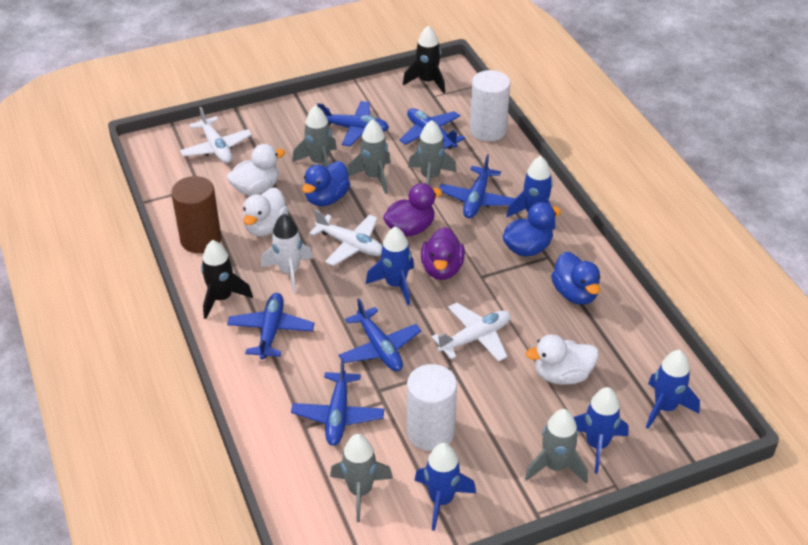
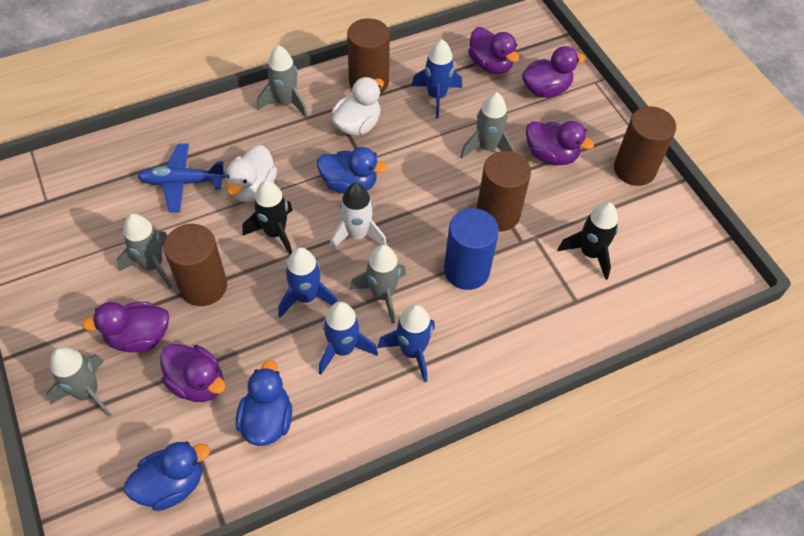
blue cylinder: none = 0 -> [444,208,499,290] = 1
blue plane: [227,293,315,360] [291,358,384,446] [317,101,389,147] [339,298,421,371] [399,108,465,150] [439,155,515,218] = 6 -> [137,143,226,212] = 1
blue rocket: [366,226,414,305] [415,443,476,531] [506,156,555,230] [573,387,629,474] [646,350,700,429] = 5 -> [278,247,337,318] [319,302,378,375] [378,304,435,382] [412,39,462,119] = 4
brown cylinder: [171,176,221,253] = 1 -> [164,224,227,306] [347,18,390,94] [477,151,531,232] [614,106,676,186] = 4
purple duck: [383,183,442,237] [421,227,465,280] = 2 -> [82,302,169,352] [160,344,226,402] [468,27,519,74] [522,46,586,98] [526,121,594,165] = 5
white cylinder: [407,364,457,451] [470,70,510,141] = 2 -> none = 0
white duck: [227,144,285,196] [243,188,289,237] [526,334,599,385] = 3 -> [226,145,277,202] [332,77,384,136] = 2
white plane: [180,107,252,163] [309,209,382,266] [431,303,511,362] = 3 -> none = 0

